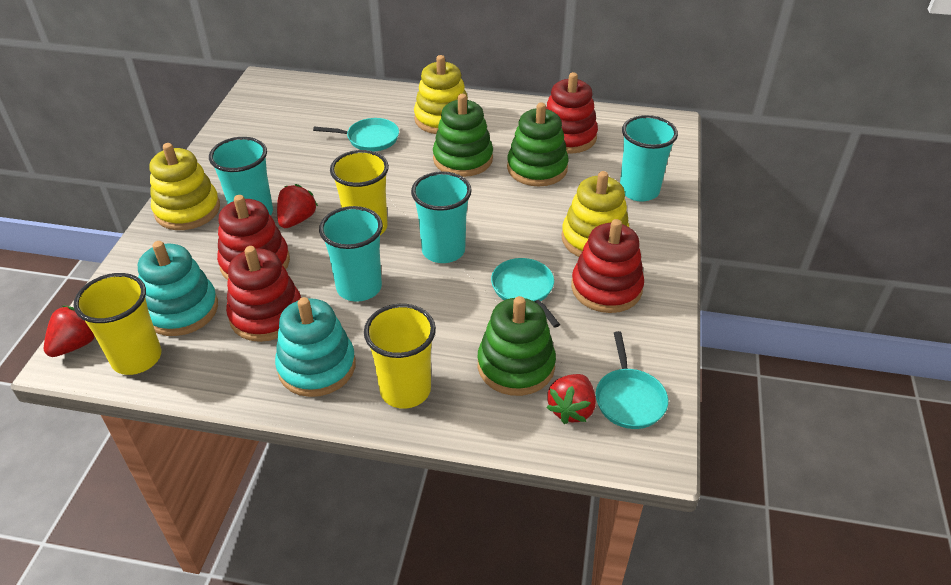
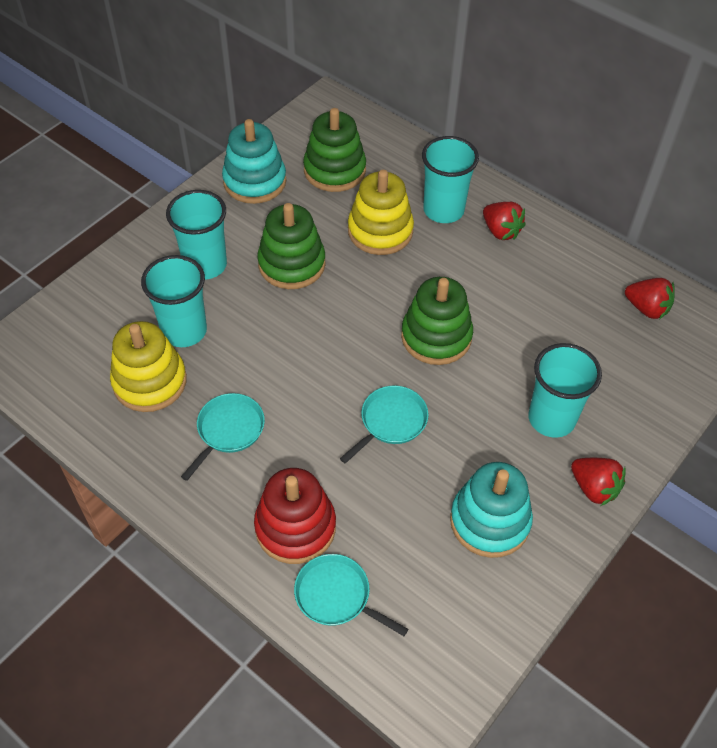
red stacking toy: [217,195,290,280] [226,246,301,342] [546,72,598,154] [571,219,644,313] = 4 -> [254,468,336,564] = 1
yellow cup: [74,273,161,375] [330,150,389,235] [364,304,436,409] = 3 -> none = 0
yellow stacking toy: [150,143,220,230] [414,55,468,134] [561,171,630,257] = 3 -> [110,321,187,412] [348,170,414,255] = 2

